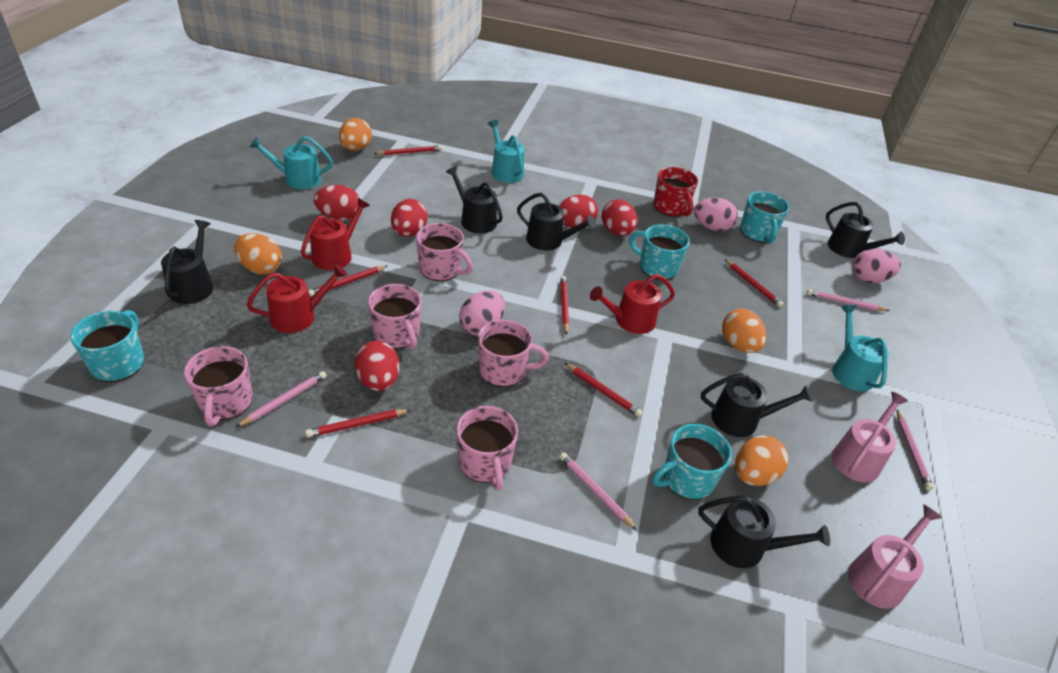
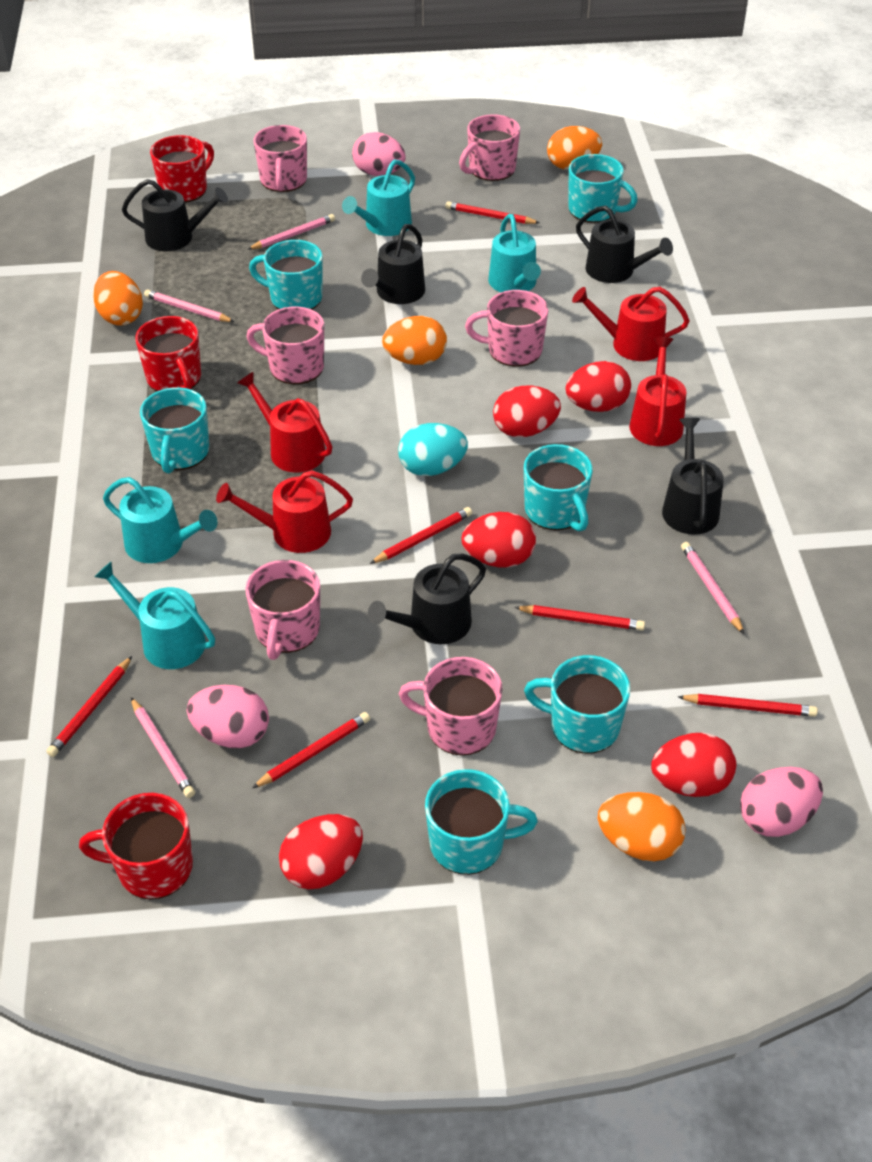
black watering can: [161,220,213,304] [446,166,503,233] [517,193,596,250] [698,496,830,568] [701,373,813,437] [826,202,905,258] = 6 -> [122,179,228,251] [361,224,425,304] [368,554,486,644] [576,205,673,283] [662,418,724,535] = 5
pink mug: [184,346,253,426] [368,284,422,350] [416,223,473,281] [456,406,518,491] [478,320,549,387] = 5 -> [245,560,320,660] [246,307,324,384] [253,125,307,192] [399,657,503,756] [459,114,520,181] [465,290,549,367] = 6
pink watering can: [832,392,908,482] [848,504,943,609] = 2 -> none = 0
red mug: [653,167,698,217] = 1 -> [79,793,193,899] [135,316,201,392] [150,135,214,203] = 3
red watering can: [247,264,348,333] [301,198,370,270] [590,274,675,334] = 3 -> [216,470,353,553] [238,372,332,473] [572,287,690,361] [629,337,686,446] = 4
turquoise egg: none = 0 -> [398,423,468,476] = 1
turquoise mug: [70,310,144,382] [629,224,690,280] [652,424,732,500] [740,191,789,243] = 4 -> [140,387,209,474] [249,240,323,310] [425,769,538,875] [524,444,593,531] [524,655,631,754] [569,154,638,223] = 6
turquoise watering can: [250,136,333,189] [487,120,524,183] [832,305,889,391] = 3 -> [94,562,215,669] [103,477,218,563] [342,159,415,236] [488,214,541,292] = 4

